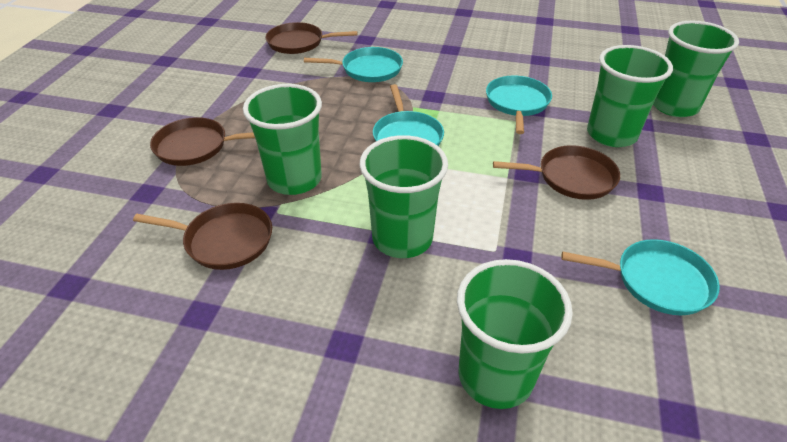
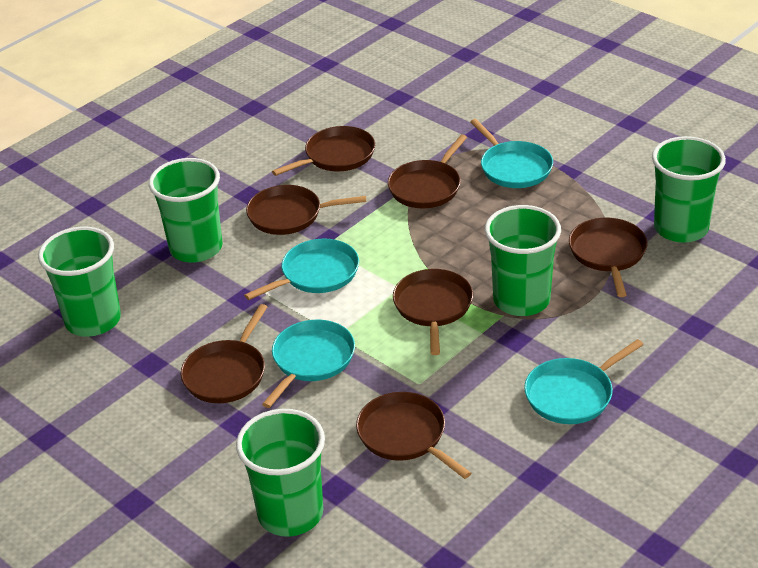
brown pan: [133,203,272,270] [150,117,255,166] [265,22,357,54] [493,145,620,200] = 4 -> [181,304,267,403] [246,185,366,235] [272,126,375,176] [356,392,471,479] [388,135,467,208] [393,269,473,355] [569,218,648,297] = 7

